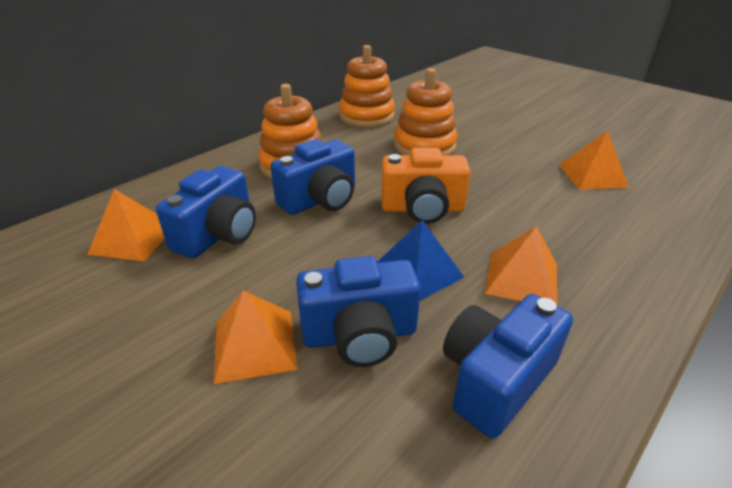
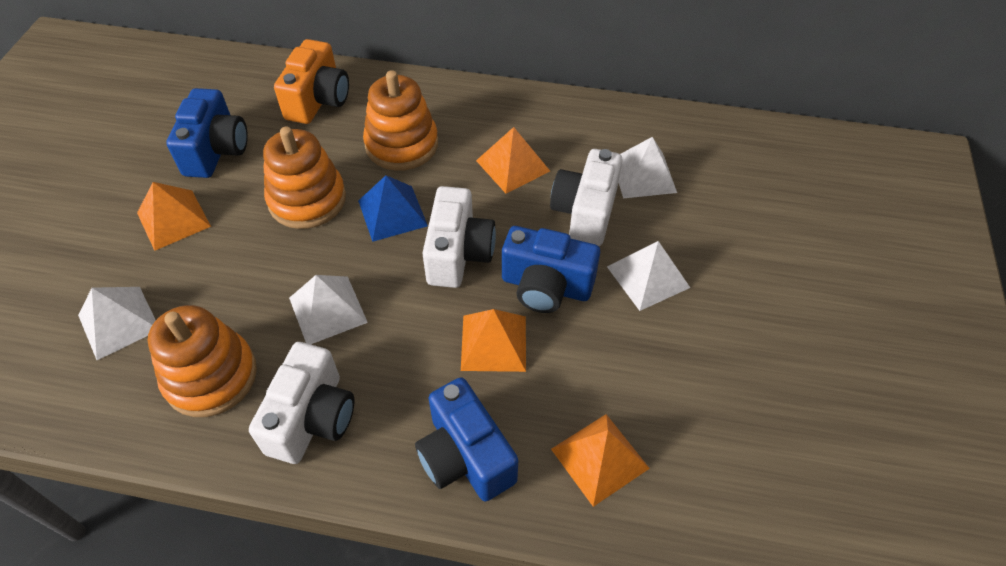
blue camera: [156,166,256,259] [270,139,355,215] [296,256,421,367] [443,294,573,438] = 4 -> [166,88,248,178] [415,377,518,501] [502,226,600,313] = 3
white camera: none = 0 -> [249,342,354,464] [422,186,496,288] [550,149,623,246] = 3
white pyramid: none = 0 -> [78,287,156,360] [289,275,368,344] [607,241,690,311] [618,137,677,198] = 4

